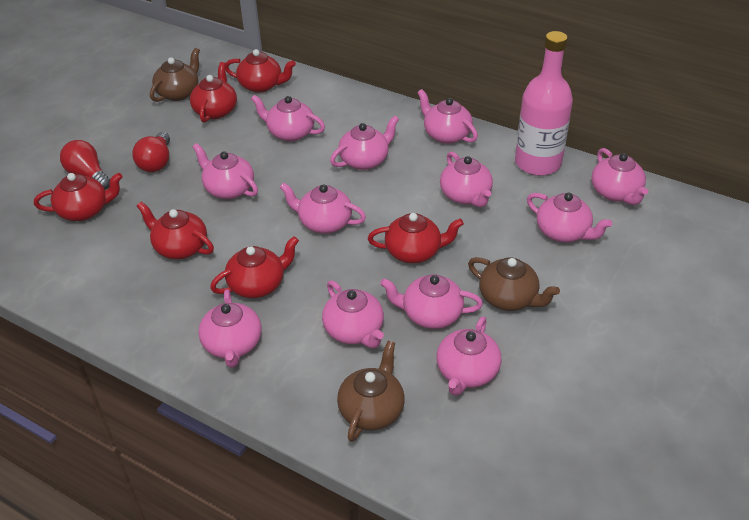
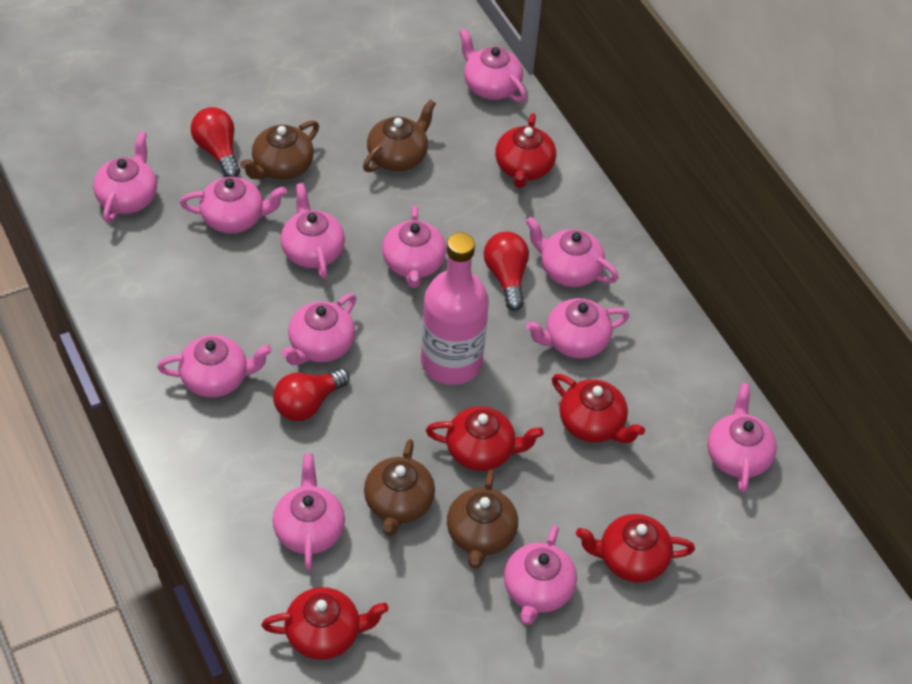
brown teapot: [150,48,200,102] [337,341,405,442] [468,257,560,311] = 3 -> [240,120,319,180] [363,99,436,172] [364,439,435,536] [447,469,518,569] = 4
red light bulb: [60,140,110,190] [132,132,170,172] = 2 -> [191,107,240,177] [273,368,350,421] [484,232,529,311] = 3
red teapot: [34,173,123,221] [137,202,214,259] [190,62,237,123] [210,236,299,298] [225,49,296,93] [368,213,464,263] = 6 -> [261,587,389,660] [426,407,544,471] [495,113,556,188] [552,374,645,443] [576,514,695,583] = 5

